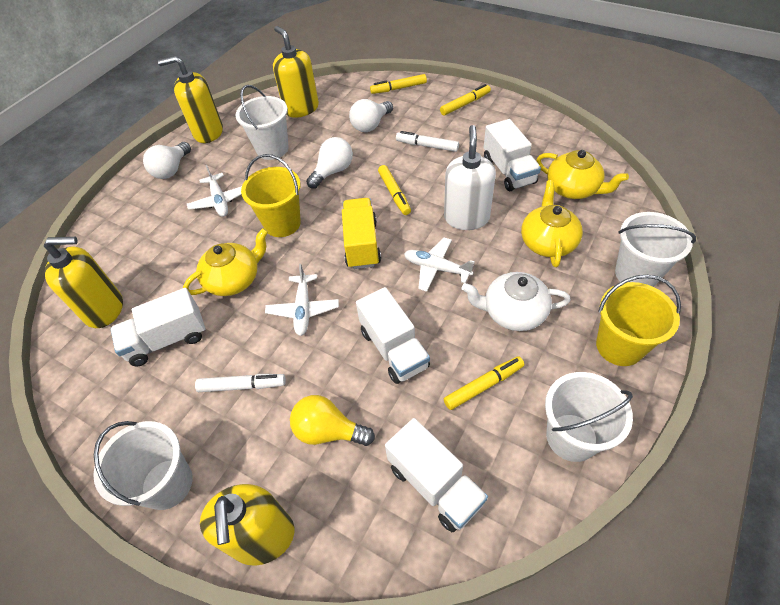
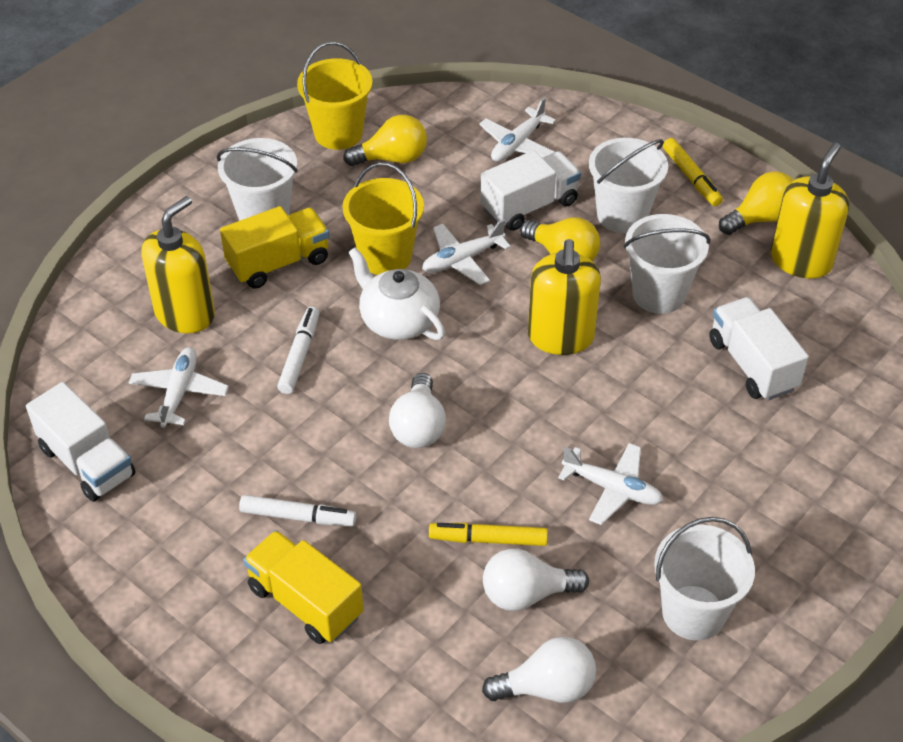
white plane: [187,165,242,217] [265,264,339,336] [404,238,475,292] = 3 -> [129,347,229,428] [422,219,511,285] [479,98,556,162] [558,443,663,525] = 4
white soap dispenser: [444,125,496,230] = 1 -> none = 0
white truck: [110,288,206,366] [356,287,430,384] [385,418,488,532] [484,119,541,191] = 4 -> [26,382,136,502] [480,150,581,231] [709,297,809,401] = 3
yellow light bulb: [290,395,375,446] = 1 -> [343,115,427,166] [520,217,600,261] [719,171,794,235] = 3
yellow marker: [370,74,427,94] [378,165,411,215] [440,84,491,116] [444,356,524,410] = 4 -> [429,523,548,546] [663,138,723,206] = 2
yellow soap dispenser: [44,237,123,328] [158,56,223,143] [200,484,294,565] [273,26,319,118] = 4 -> [141,196,215,333] [528,239,601,355] [771,143,849,279] = 3
yellow teapot: [183,228,268,296] [521,180,583,267] [536,150,629,199] = 3 -> none = 0
yellow truck: [342,198,381,269] = 1 -> [220,206,329,289] [243,530,363,644] = 2

